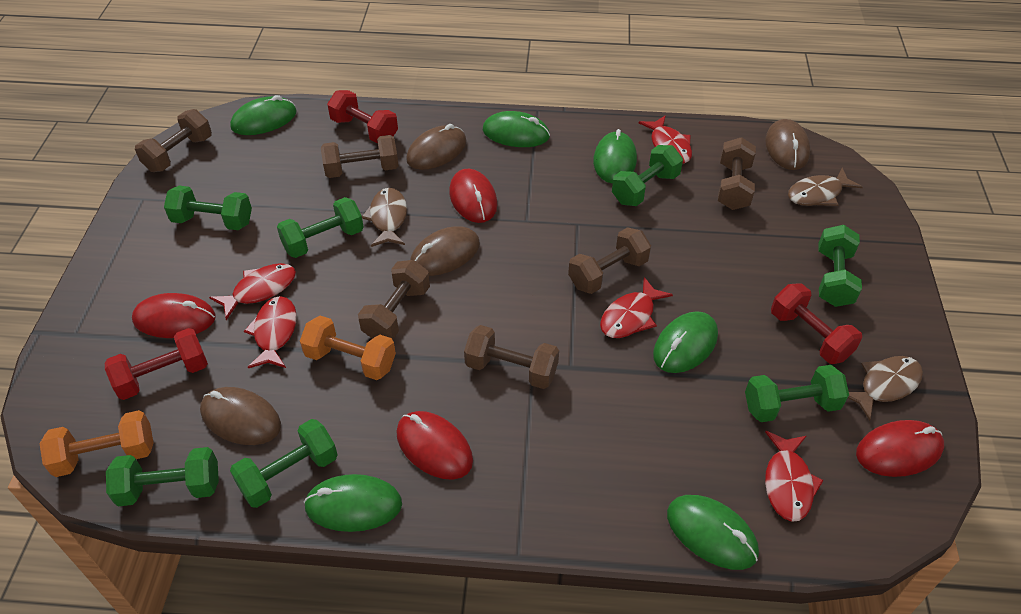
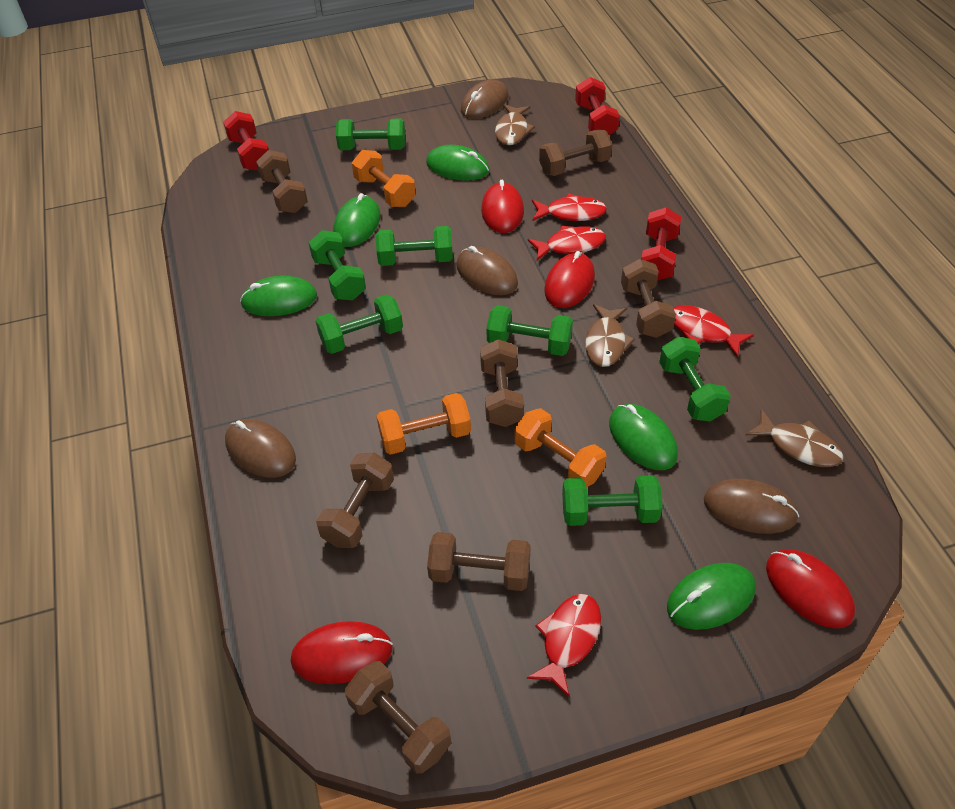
brown dumbbell: [135,109,212,172] [321,135,398,178] [358,260,430,340] [464,325,559,389] [568,227,651,294] [718,137,756,210] = 6 -> [256,150,308,213] [316,453,394,548] [345,661,451,774] [427,532,531,591] [480,339,524,427] [539,129,612,176] [621,259,676,338] = 7
green mouse: [230,95,297,135] [304,474,402,532] [483,111,550,147] [593,129,637,183] [653,311,718,373] [667,495,759,570] = 6 -> [240,276,317,316] [333,193,380,247] [426,145,490,181] [609,404,678,470] [667,563,756,630] = 5
orange dumbbell: [40,410,153,477] [300,316,396,380] = 2 -> [352,150,416,207] [376,393,471,455] [515,408,607,487] = 3
red fish: [209,263,296,320] [244,296,297,368] [600,277,673,338] [639,115,692,164] [765,431,824,522] = 5 -> [527,226,606,261] [527,594,601,697] [532,193,607,221] [674,305,754,358] = 4

